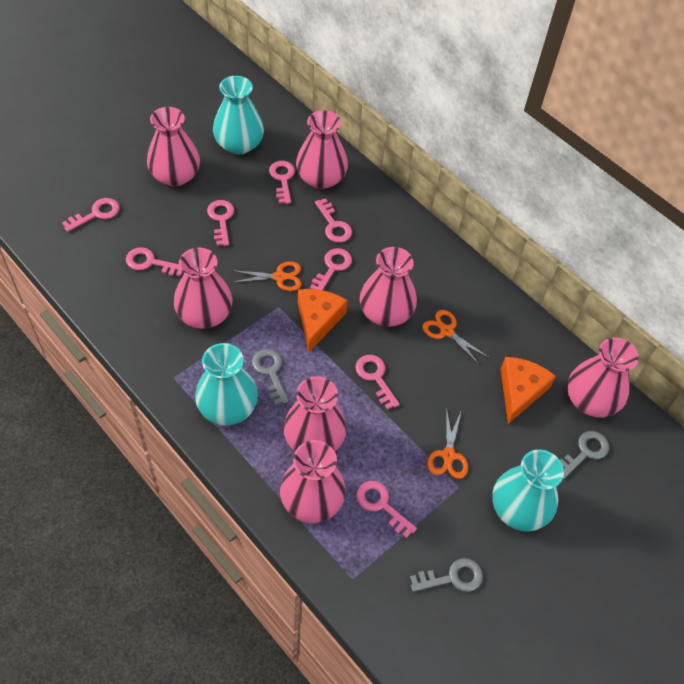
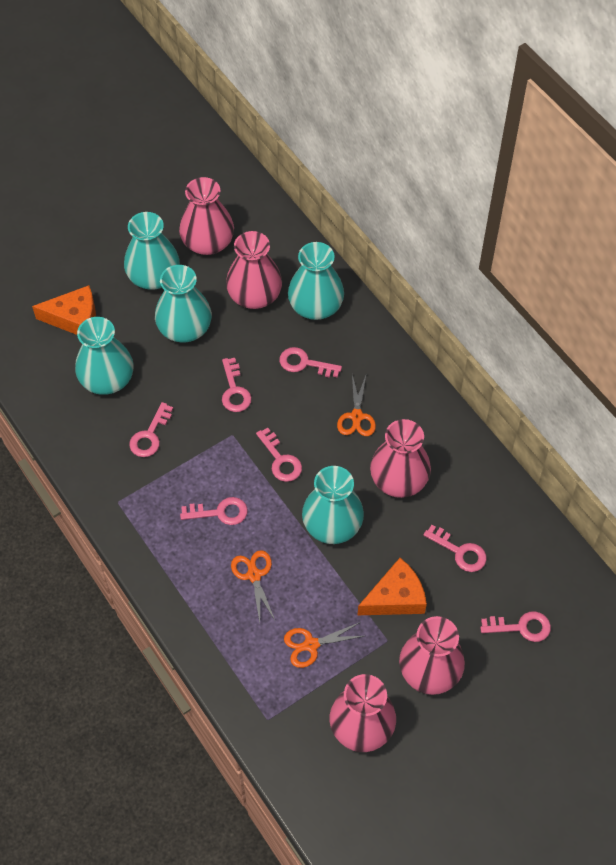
grey key: [252,349,289,405] [410,558,483,592] [560,431,609,479] = 3 -> none = 0
pink key: [62,198,119,232] [126,247,182,277] [207,200,234,246] [269,161,295,204] [310,248,352,290] [315,198,352,243] [355,355,400,410] [356,481,417,538] = 8 -> [129,402,173,457] [180,497,248,525] [222,358,252,412] [256,428,302,482] [279,347,342,378] [423,525,487,572] [480,611,551,642] = 7
pink vase: [147,107,200,186] [174,248,232,329] [280,440,346,523] [283,376,347,452] [296,110,348,189] [360,247,417,327] [567,338,639,418] = 7 -> [179,177,234,255] [226,231,282,309] [330,674,396,752] [370,419,431,498] [399,616,465,695] = 5
turquoise vase: [195,343,258,426] [213,76,264,154] [493,449,564,532] = 3 -> [75,317,134,395] [124,212,180,290] [155,265,212,343] [288,242,344,320] [302,466,364,544] = 5

